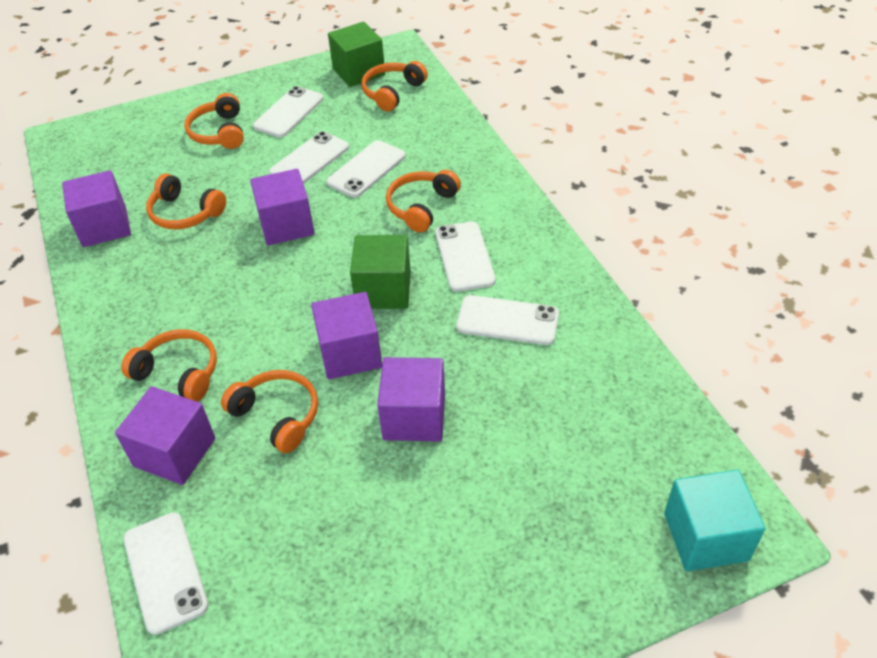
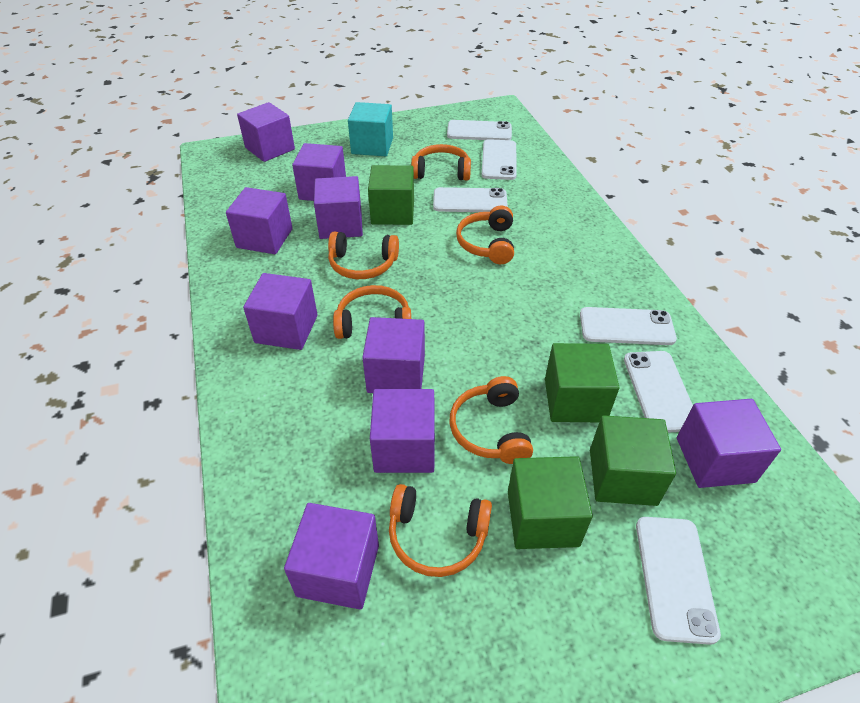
green cube: [328,22,385,87] [350,235,411,309] = 2 -> [368,165,414,225] [508,456,593,549] [545,343,619,422] [590,415,676,506] = 4
purple cube: [62,170,131,247] [115,386,215,485] [250,169,315,245] [311,292,382,379] [377,357,445,442] = 5 -> [226,187,293,254] [237,102,295,162] [243,273,318,350] [284,503,379,610] [292,143,346,201] [314,176,363,239] [362,317,425,393] [370,389,435,473] [677,399,781,488] = 9

